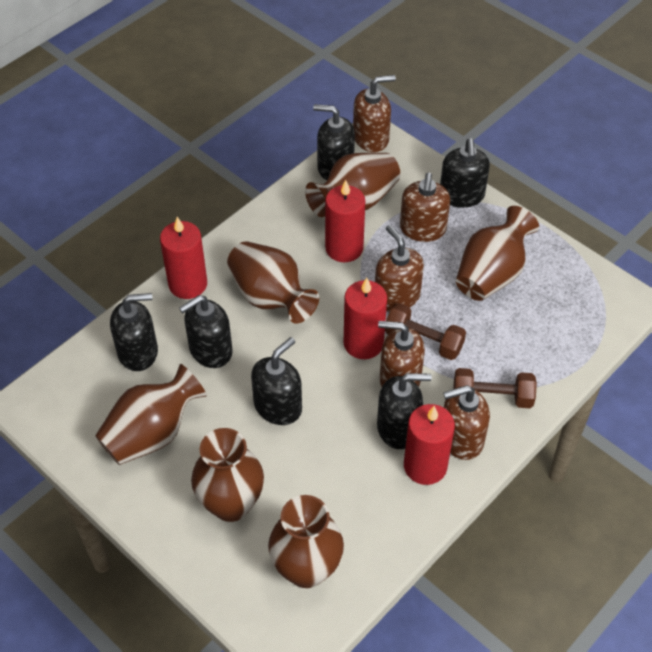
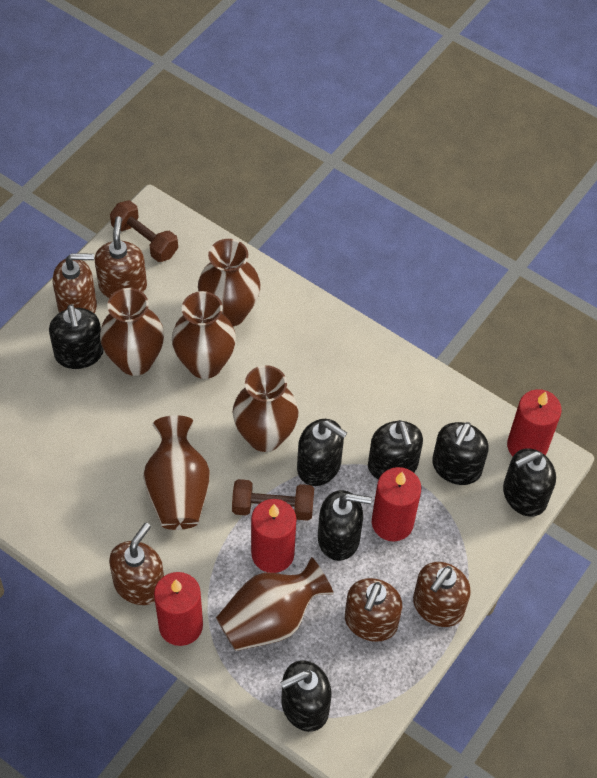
black soap dispenser: [110,293,158,371] [179,295,233,368] [251,337,302,425] [313,104,355,180] [377,373,432,449] [440,138,490,208] = 6 -> [49,305,104,369] [280,660,331,732] [297,419,347,486] [318,490,372,561] [368,420,423,480] [432,422,489,485] [503,448,556,517] = 7

